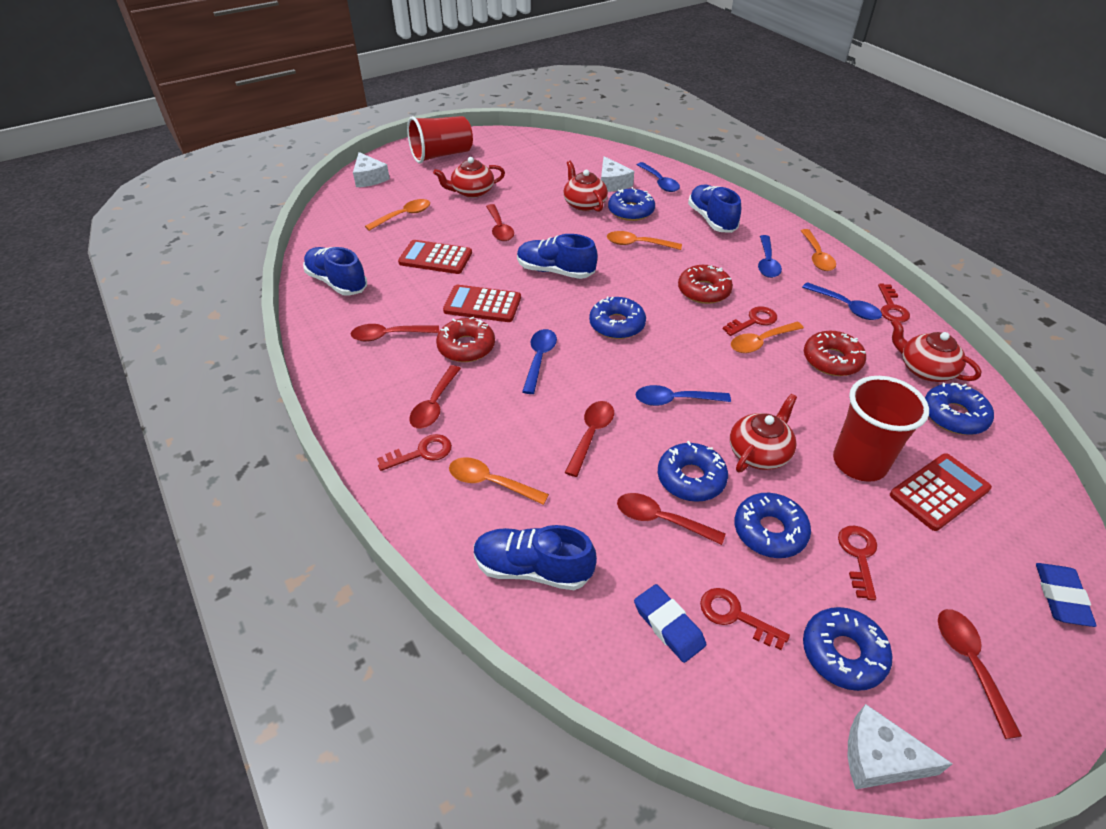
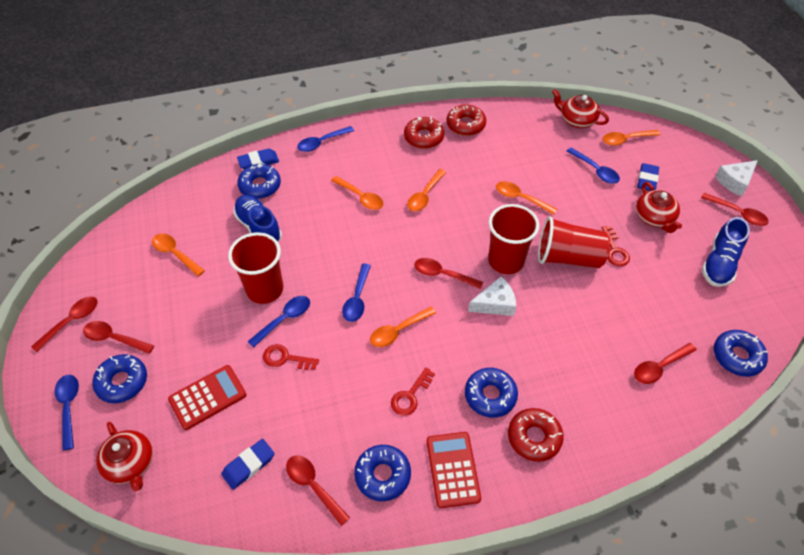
blue donut: [589,296,646,339] [608,187,655,221] [658,441,728,502] [734,493,811,558] [803,607,892,691] [925,383,994,435] = 6 -> [92,354,147,403] [237,163,281,199] [354,445,411,501] [465,368,518,418] [714,330,768,377] = 5
blue eraser: [634,584,706,663] [1036,563,1097,627] = 2 -> [221,439,275,490] [237,148,279,169] [637,163,659,191] = 3
blue shoe: [303,247,367,296] [474,525,597,590] [517,234,598,279] [688,185,741,233] = 4 -> [233,195,282,242] [702,217,750,287] = 2
orange spoon: [365,199,430,231] [449,457,549,505] [607,231,682,250] [731,322,804,353] [801,229,836,271] = 5 -> [152,233,205,276] [331,176,384,210] [370,307,436,347] [407,169,446,211] [496,181,557,215] [603,130,660,146] = 6
red calculator: [398,240,472,274] [443,285,521,322] [890,453,992,531] = 3 -> [168,365,247,430] [427,432,481,508] = 2
red cup: [407,116,473,164] [833,376,929,482] = 2 -> [228,232,283,304] [488,204,539,274] [538,216,610,268] = 3
red key: [377,434,452,471] [700,588,790,650] [723,306,777,336] [838,526,877,601] [878,284,910,323] = 5 -> [263,344,319,370] [391,367,435,416] [601,226,630,266] = 3
red teapot: [433,157,505,198] [563,161,608,212] [730,394,797,472] [891,319,982,382] = 4 -> [96,422,153,491] [552,89,609,128] [636,182,682,233] = 3
white cheese: [353,152,390,187] [601,156,634,192] [848,704,953,789] = 3 -> [468,277,516,316] [715,160,758,197] = 2

